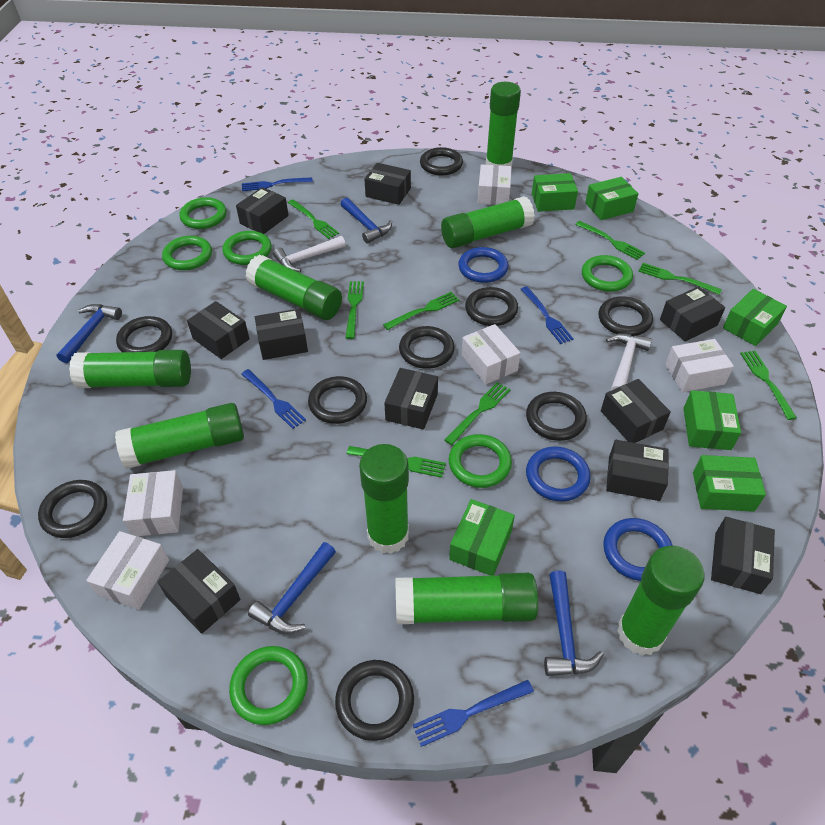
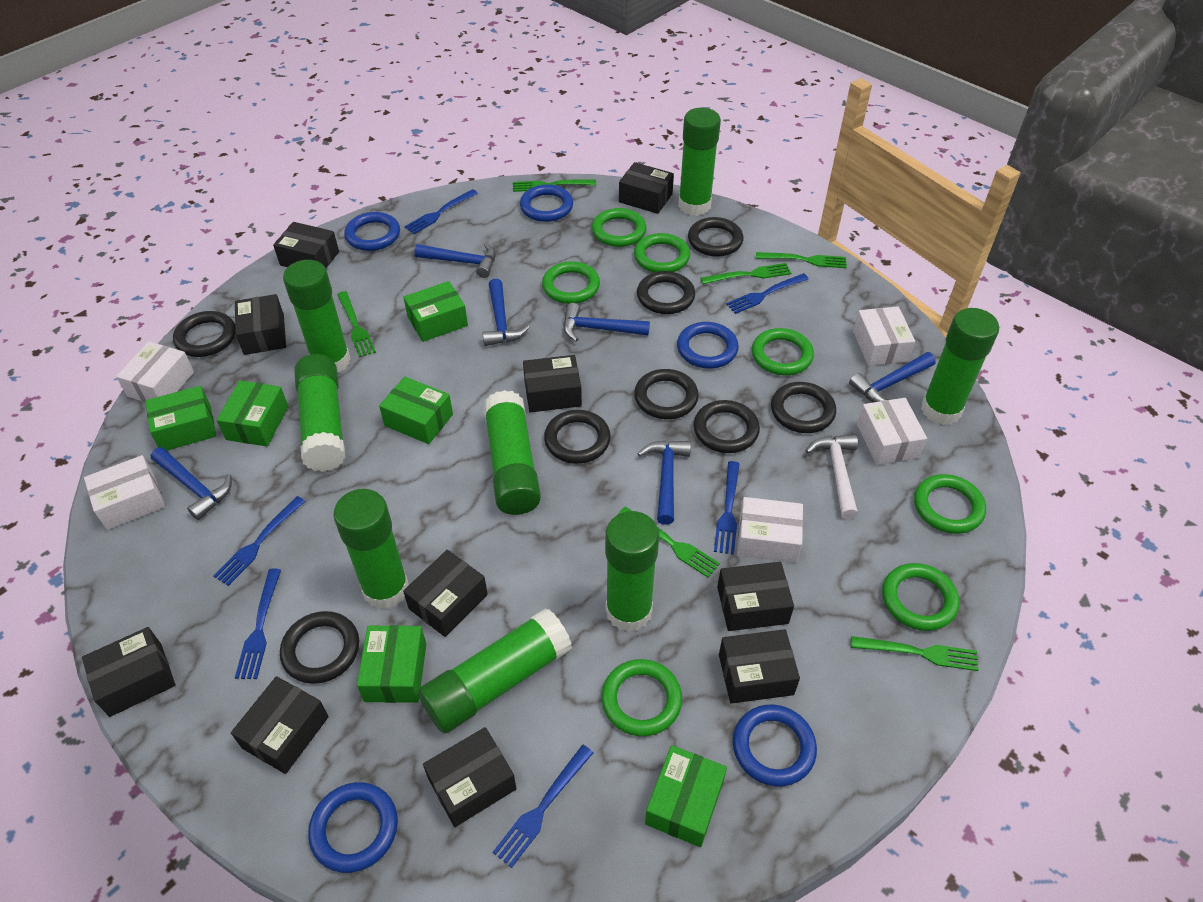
black ring: [38,480,107,538] [116,316,172,352] [308,376,367,424] [335,660,414,741] [399,326,455,369] [420,147,463,176] [465,287,518,326] [526,392,587,441] [599,296,653,336] = 9 -> [173,311,236,357] [280,611,359,684] [544,410,611,464] [634,369,699,419] [637,271,695,314] [688,217,743,257] [693,400,760,453] [771,382,836,433] = 8
blue fork: [241,369,306,429] [242,177,313,191] [413,680,534,747] [521,286,574,344] = 4 -> [213,496,305,586] [235,569,281,679] [404,189,478,234] [493,745,594,868] [714,461,740,555] [726,273,809,314] = 6
blue hammer: [57,304,122,363] [248,542,336,634] [340,198,392,244] [544,571,604,676] = 4 -> [151,447,232,520] [415,243,496,278] [482,279,529,346] [563,303,650,342] [638,440,691,525] [849,352,936,402] = 6
blue ring: [458,247,508,283] [526,446,591,501] [603,518,673,581] = 3 -> [308,782,398,873] [344,212,400,251] [520,184,573,222] [677,322,739,369] [733,704,817,787] = 5
green fork: [288,200,339,239] [345,281,364,339] [346,446,446,478] [383,292,459,330] [445,382,511,445] [575,221,645,260] [638,263,722,294] [740,350,797,420] = 8 -> [337,291,376,357] [513,180,596,192] [618,507,720,578] [700,263,791,284] [756,252,847,268] [851,636,978,671] = 6
green ring: [162,236,212,270] [180,197,227,229] [223,231,272,265] [229,646,308,725] [449,434,512,488] [582,255,633,292] = 6 -> [542,261,600,304] [592,208,647,247] [601,659,682,736] [634,233,690,273] [752,328,814,375] [882,563,959,631] [914,474,986,534] = 7
white hammer: [273,236,346,272] [606,333,652,391] = 2 -> [806,434,858,519] = 1

